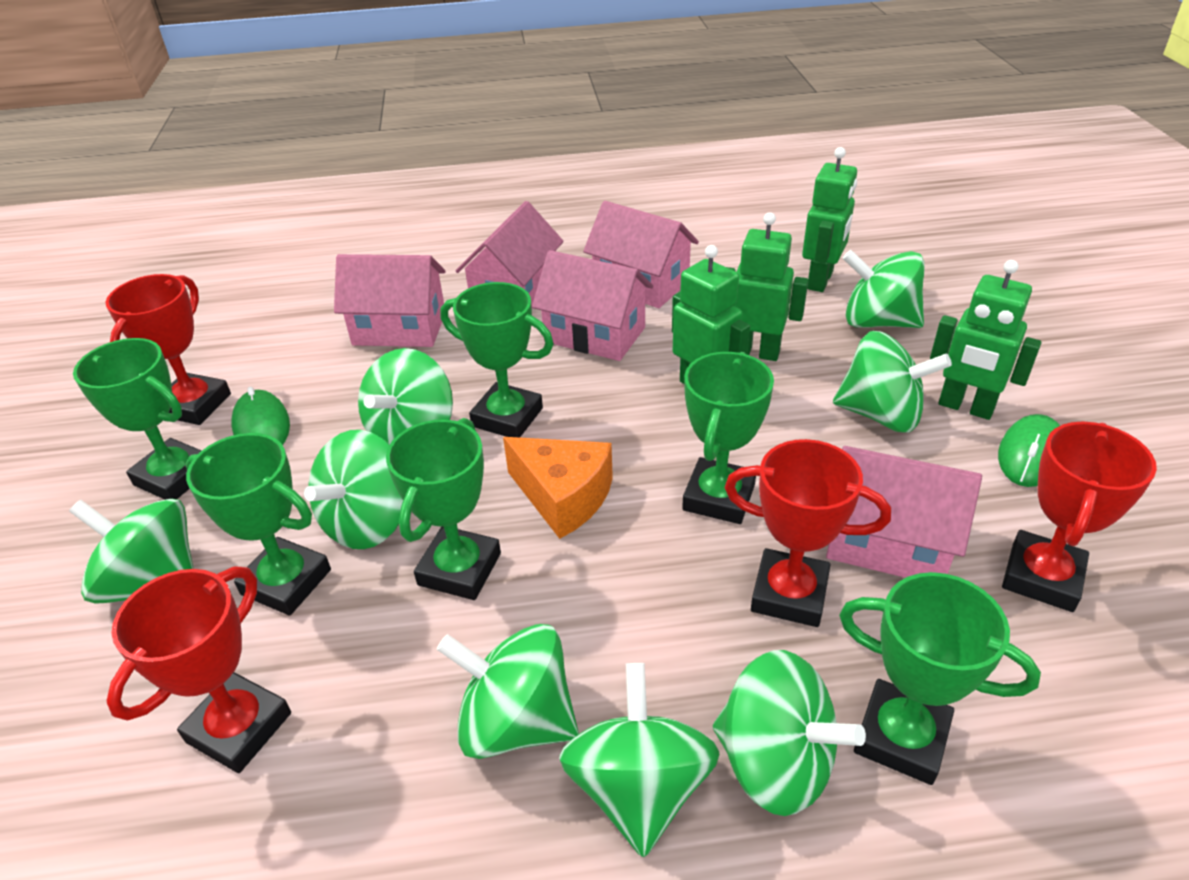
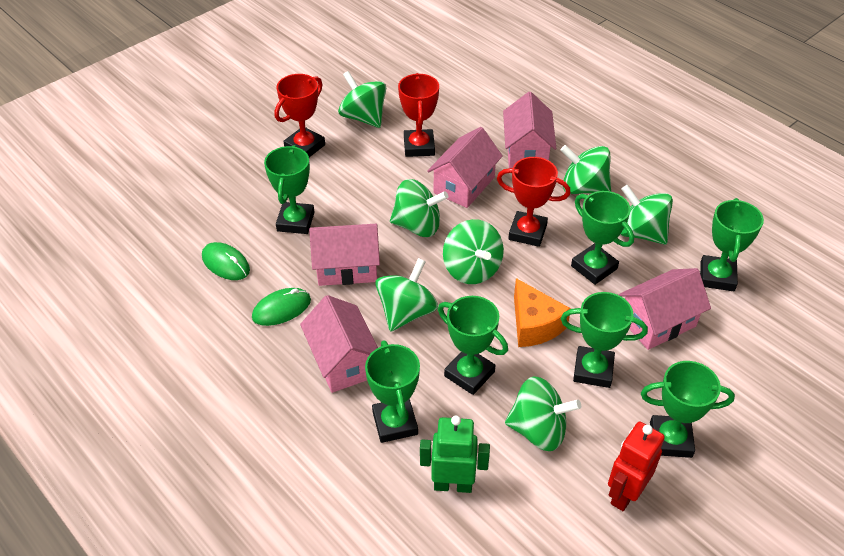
green robot: [672,245,750,384] [727,212,808,361] [802,147,857,292] [930,260,1042,420] = 4 -> [420,416,490,493] = 1
green spinning top: [69,499,194,604] [304,430,403,549] [358,348,453,444] [437,624,579,759] [559,663,719,857] [713,650,866,816] [833,331,952,433] [843,250,925,328] = 8 -> [338,71,386,128] [375,258,438,332] [390,179,448,237] [443,219,504,284] [505,376,581,451] [560,145,611,194] [620,185,673,245] = 7
green trophy: [73,338,202,500] [186,433,331,615] [386,418,501,600] [440,282,554,438] [682,352,774,524] [839,572,1041,785] = 6 -> [264,145,314,234] [365,340,420,443] [438,296,508,395] [561,292,648,388] [571,191,634,285] [641,361,735,458] [700,198,764,291] = 7
red robot: none = 0 -> [608,422,665,511] = 1
red trophy: [106,274,231,425] [107,566,291,773] [724,439,891,627] [1002,422,1157,612] = 4 -> [274,74,325,157] [398,73,439,157] [497,157,571,247] = 3

